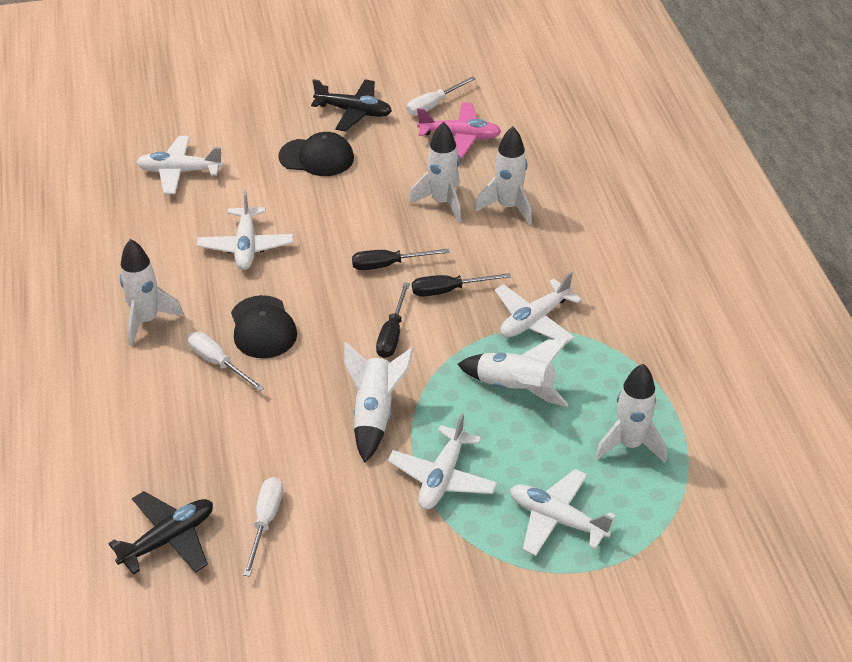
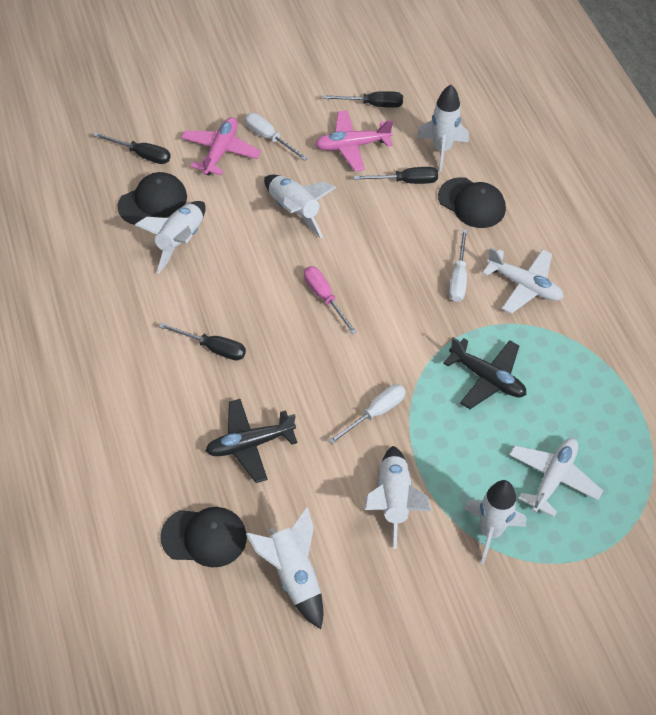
black cap: [231,295,297,358] [278,132,354,176] = 2 -> [117,172,187,225] [161,507,247,567] [438,177,506,228] = 3
black screwdriver: [352,249,450,270] [376,282,410,358] [412,273,511,297] = 3 -> [93,132,171,164] [159,323,246,361] [323,91,403,108] [354,167,438,184] = 4
pink plane: [417,102,501,158] = 1 -> [181,117,261,176] [315,110,393,171] = 2
pink screwdriver: none = 0 -> [304,266,357,334] = 1
white plane: [137,136,223,194] [197,191,293,270] [388,413,497,509] [494,271,582,344] [510,469,616,556] = 5 -> [482,247,563,314] [509,438,603,517] = 2

